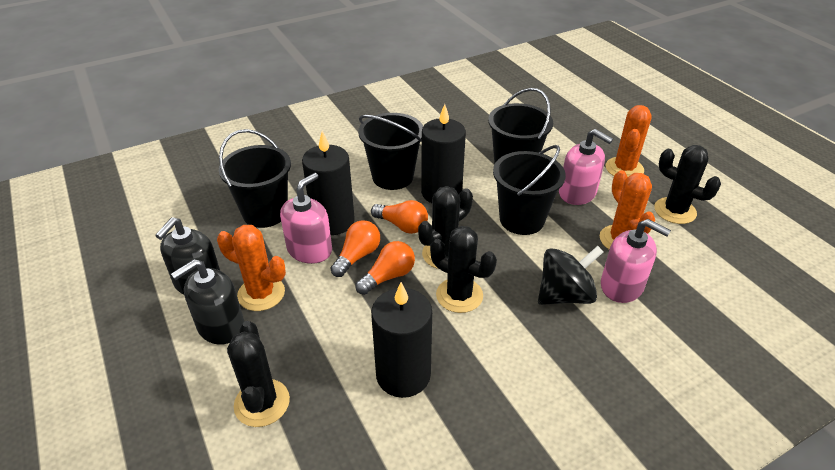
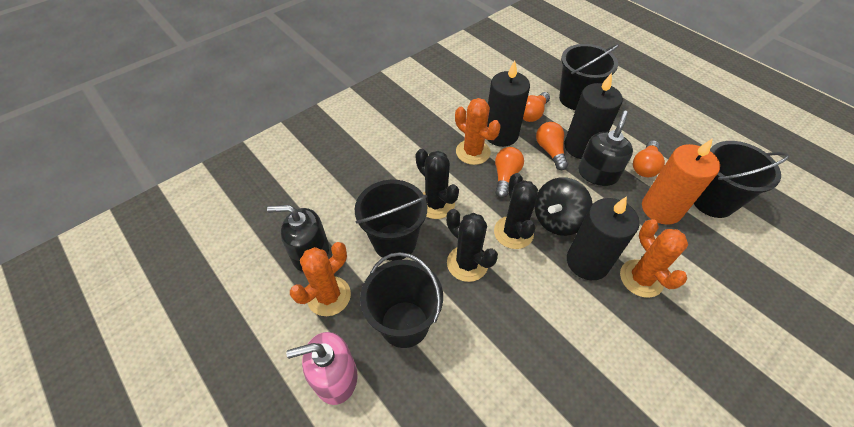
black cactus: [227,321,290,427] [418,186,473,269] [430,226,497,313] [654,145,721,224] = 4 -> [415,149,459,219] [446,209,498,282] [494,173,538,249] = 3
orange candle: none = 0 -> [642,138,720,225] = 1
orange light bulb: [330,220,380,277] [355,241,415,295] [371,200,428,234] = 3 -> [495,147,524,198] [523,92,550,122] [536,122,568,170] [633,140,665,177] = 4
pink soap dispenser: [280,173,332,264] [559,129,613,205] [601,219,671,303] = 3 -> [286,332,357,405] = 1

